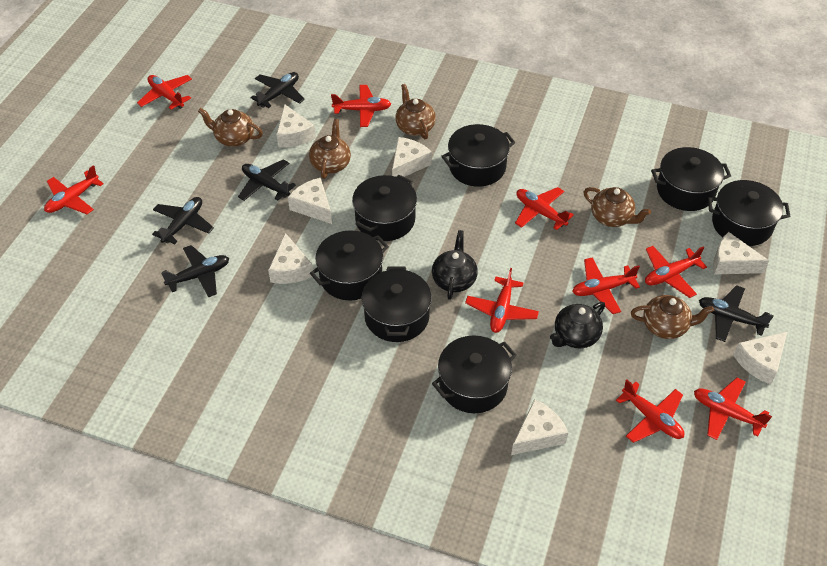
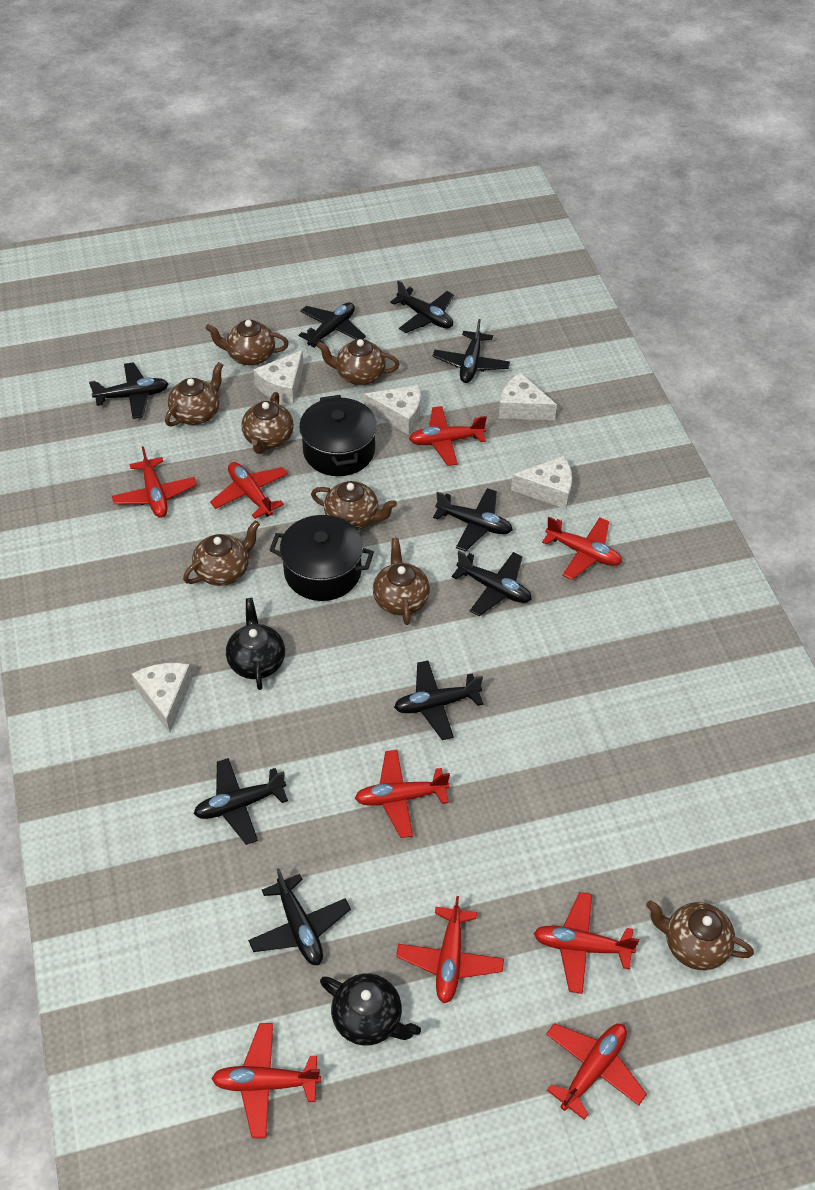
black plane: [152,197,214,244] [161,245,229,298] [238,159,296,201] [251,72,305,108] [699,285,774,342] = 5 -> [89,362,168,419] [194,758,288,845] [248,868,351,965] [299,302,366,348] [390,280,454,333] [394,661,483,740] [433,319,510,383] [433,488,513,551] [452,551,532,616] = 9
black pot: [310,230,389,300] [352,175,417,241] [361,266,432,342] [432,335,517,413] [441,124,516,187] [651,147,731,211] [708,180,791,246] = 7 -> [269,515,374,601] [299,395,377,476] = 2
brown teapot: [198,108,263,147] [309,119,351,179] [396,84,436,139] [584,187,651,227] [631,295,714,339] = 5 -> [165,362,223,427] [183,520,260,586] [205,320,289,366] [241,392,294,454] [311,481,397,530] [317,339,399,385] [373,537,430,625] [646,900,754,970] = 8
white cheese: [268,233,313,284] [277,104,316,147] [288,178,332,224] [392,137,432,177] [511,399,568,455] [713,232,769,275] [733,332,787,385] = 7 -> [132,663,192,733] [253,350,304,404] [364,385,421,435] [499,372,557,420] [511,456,572,509] = 5

